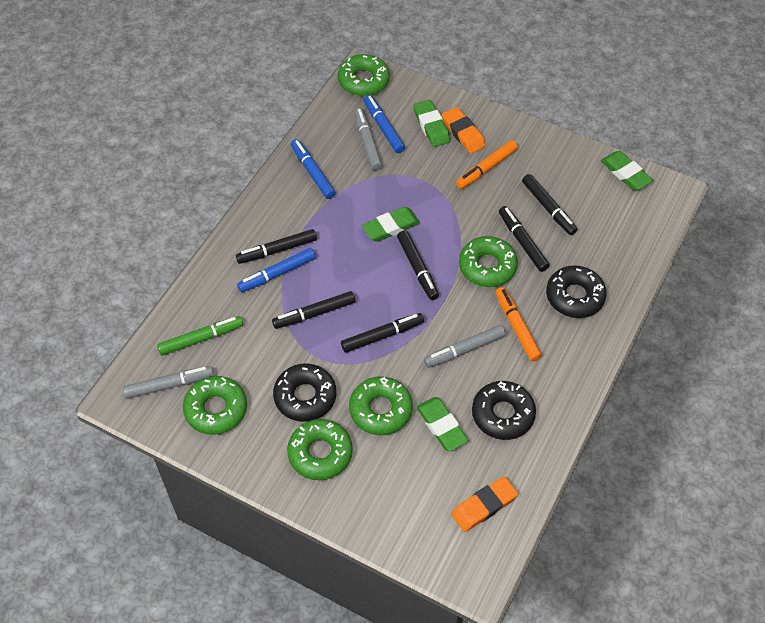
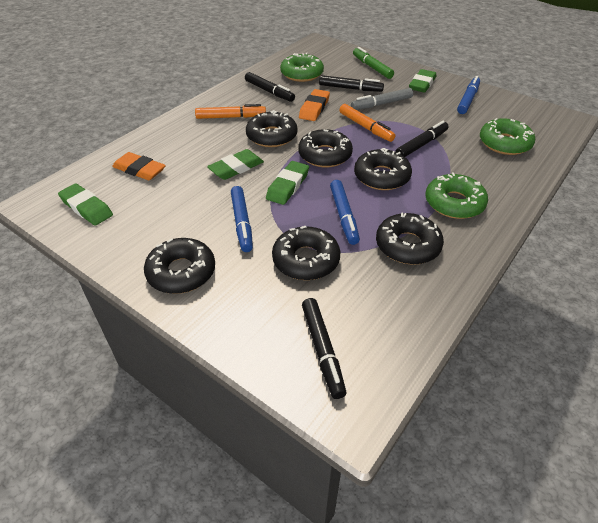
black donut: [273,363,336,422] [472,381,536,440] [546,265,607,318] = 3 -> [144,238,215,294] [246,110,297,147] [272,226,340,280] [298,129,353,167] [354,148,412,190] [376,212,444,265] = 6
black marker: [236,229,317,264] [272,291,356,329] [341,313,424,353] [397,230,439,300] [499,206,550,272] [522,174,577,235] = 6 -> [245,72,295,102] [302,298,347,399] [319,75,384,92] [395,121,449,157] = 4
green donut: [183,376,247,435] [287,419,353,480] [338,54,390,96] [349,376,413,435] [459,236,518,287] = 5 -> [280,53,324,82] [425,172,488,219] [480,118,535,155] = 3
grey marker: [123,366,214,399] [354,108,382,171] [424,325,506,368] = 3 -> [351,88,413,110] = 1

